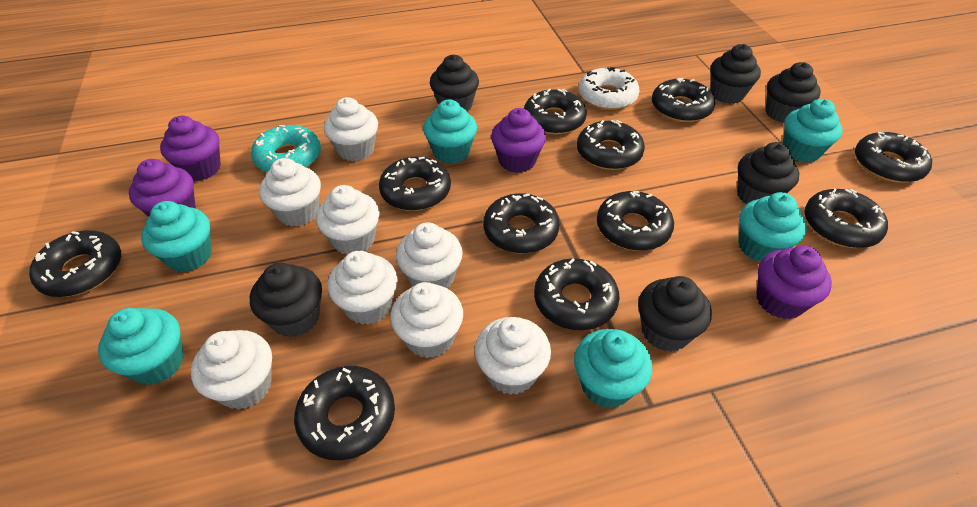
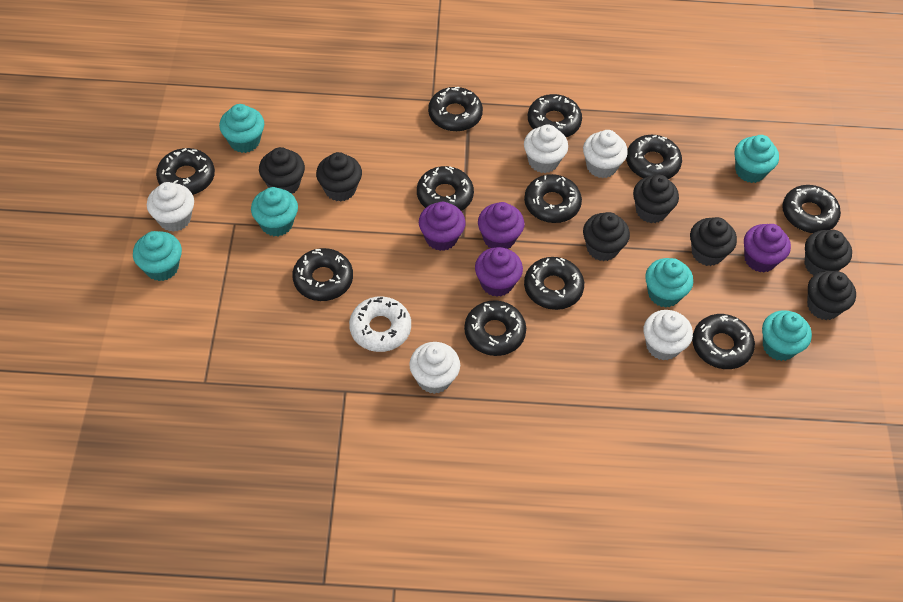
black cupcake: [250,262,322,337] [430,55,479,112] [638,276,712,352] [710,44,761,104] [737,142,800,204] [766,62,821,123] = 6 -> [259,147,305,194] [316,152,362,202] [583,212,630,261] [633,175,679,223] [690,217,737,266] [805,230,852,276] [807,271,856,320] = 7
turquoise donut: [251,125,321,172] = 1 -> none = 0
white cupcake: [191,330,272,410] [259,158,321,227] [316,185,380,255] [324,97,378,161] [327,251,398,325] [390,282,463,358] [396,222,463,288] [475,317,551,395] = 8 -> [147,182,194,232] [409,342,460,394] [524,125,568,173] [583,130,628,178] [644,310,693,361] = 5

